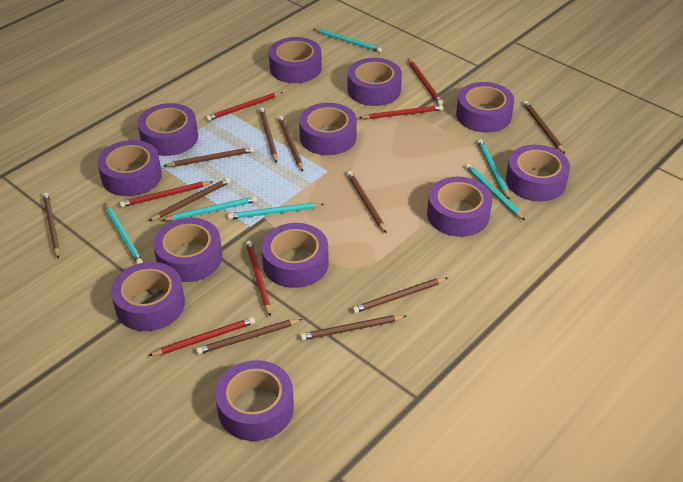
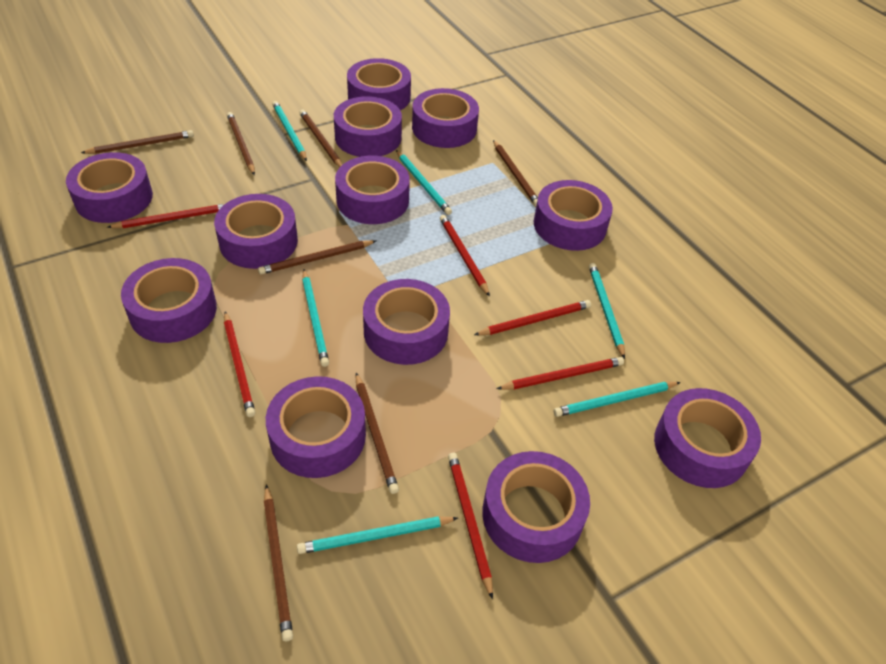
brown pencil: [43,193,60,259] [149,178,231,221] [164,147,254,167] [196,319,302,354] [259,107,278,163] [278,116,303,171] [300,315,406,340] [347,171,387,233] [352,278,448,313] [523,101,565,154] = 10 -> [81,130,194,154] [227,112,255,175] [258,240,376,274] [264,485,293,641] [299,110,342,167] [356,373,399,494] [493,140,538,206] = 7

